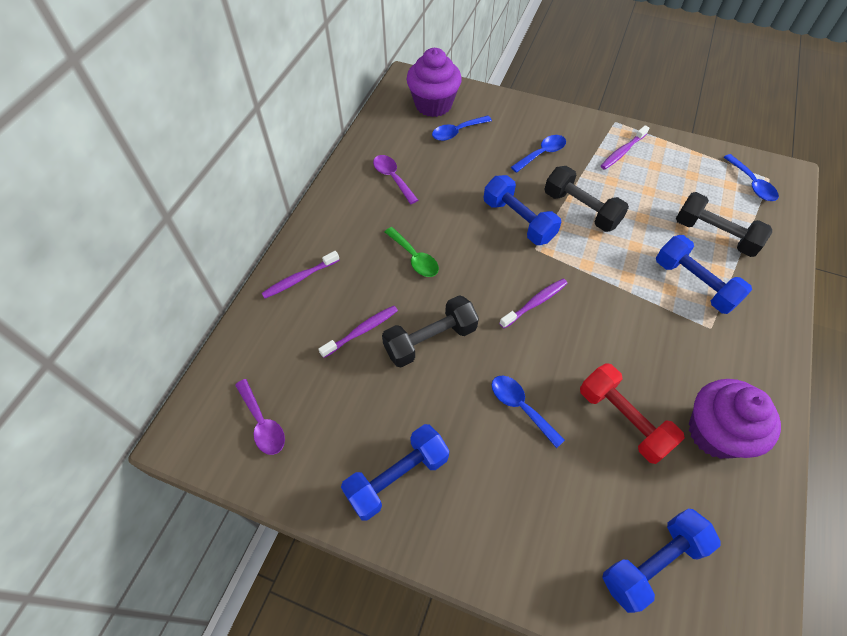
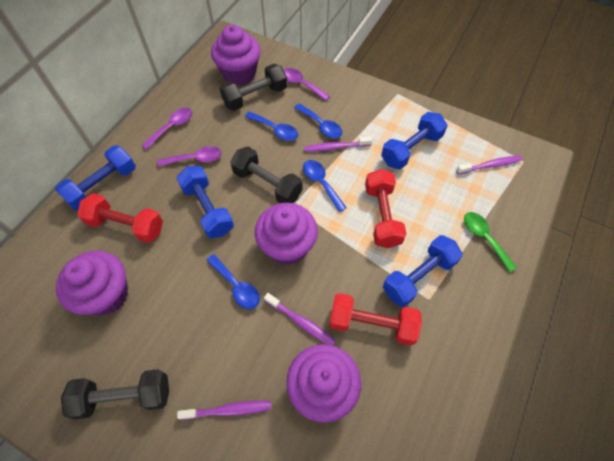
purple cupcake: [407,48,462,117] [689,379,781,459] = 2 -> [56,251,129,316] [211,25,260,85] [255,203,318,265] [286,344,361,423] = 4
purple spoon: [235,379,285,455] [373,155,418,204] = 2 -> [142,108,192,149] [157,146,222,167] [283,68,330,101] = 3
red dumbbell: [580,363,685,464] = 1 -> [77,193,163,243] [329,293,422,346] [365,169,407,248] = 3

